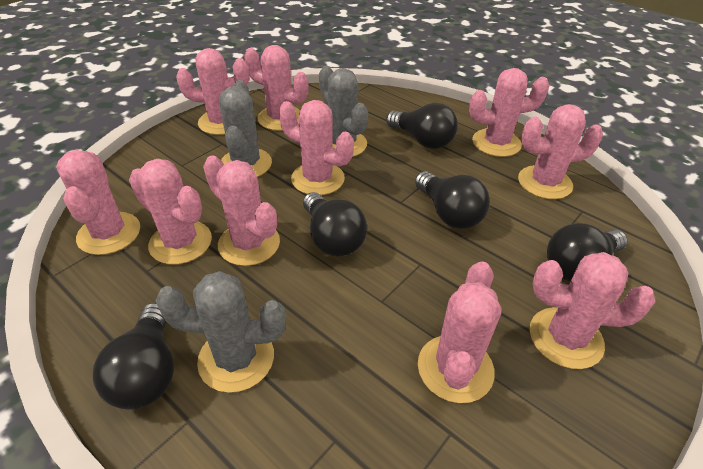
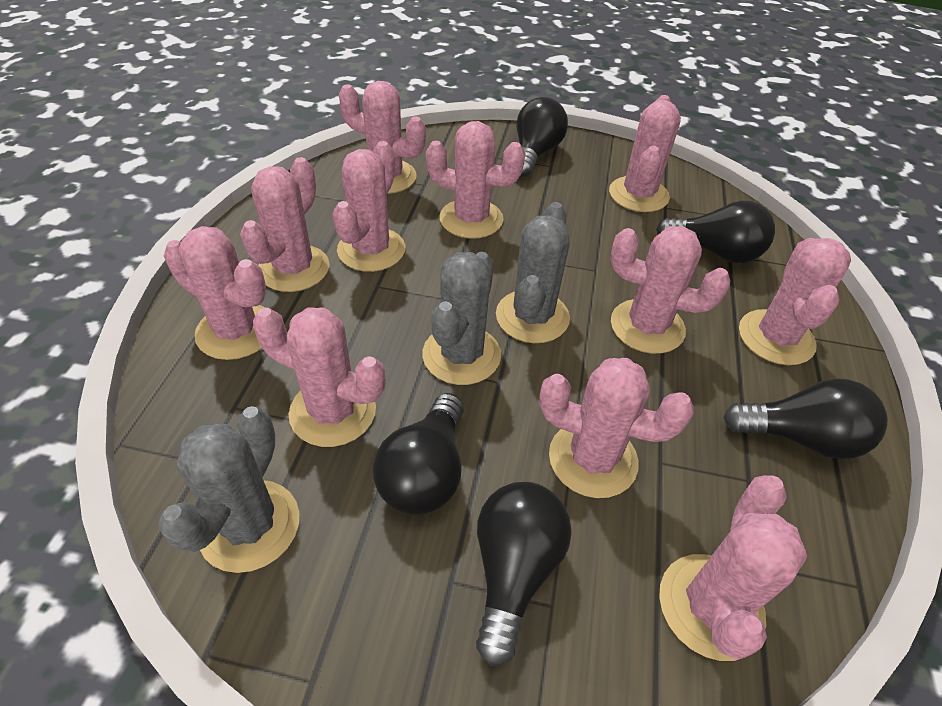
pink cactus: [56,150,140,255] [129,159,212,265] [176,48,249,135] [203,155,280,266] [244,45,309,131] [279,100,354,195] [418,261,501,403] [469,68,549,157] [518,104,603,199] [530,252,655,369] = 10 -> [164,226,266,360] [240,157,330,292] [253,307,385,447] [332,141,406,272] [339,81,426,194] [426,121,525,239] [539,358,694,498] [609,95,681,212] [610,226,730,354] [659,475,808,661] [739,238,851,365] = 11

